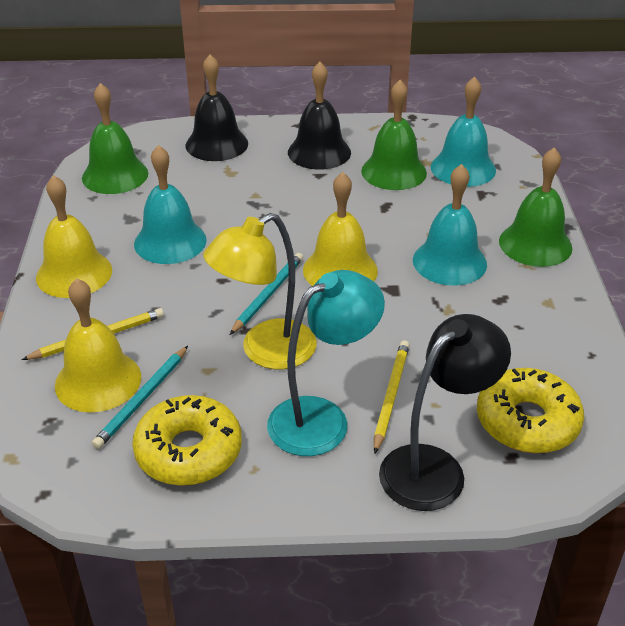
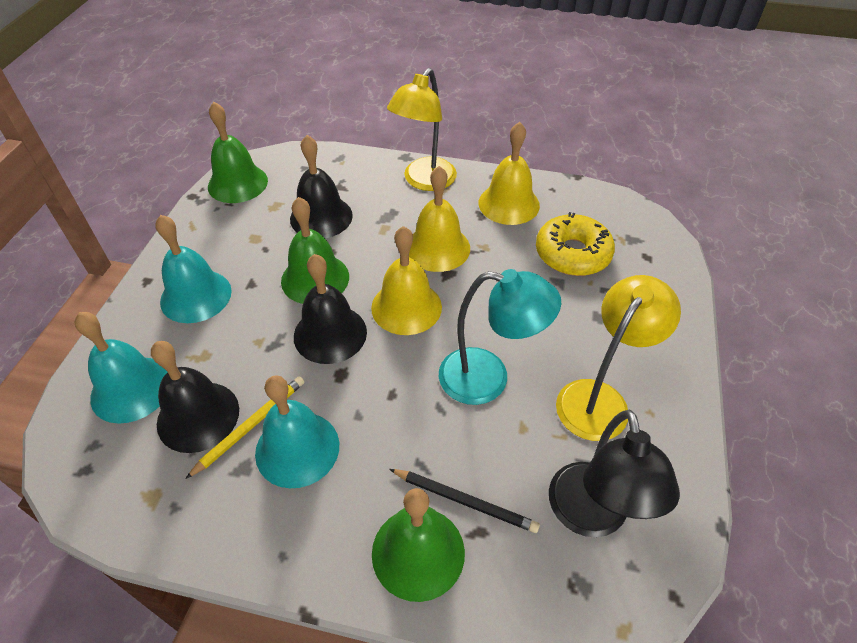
black bell: [186,54,248,161] [288,62,351,170] = 2 -> [151,341,239,453] [290,135,353,238] [294,254,367,364] = 3
black pencil: none = 0 -> [390,469,540,533] = 1
turquoise pencil: [92,346,188,449] [230,253,303,335] = 2 -> none = 0
yellow donut: [132,395,242,486] [477,368,584,453] = 2 -> [536,212,615,276] = 1
yellow lamp: [203,213,316,369] = 1 -> [387,68,457,191] [556,275,681,441] = 2
yellow pencil: [22,308,164,360] [374,341,410,454] = 2 -> [185,376,304,479] = 1

